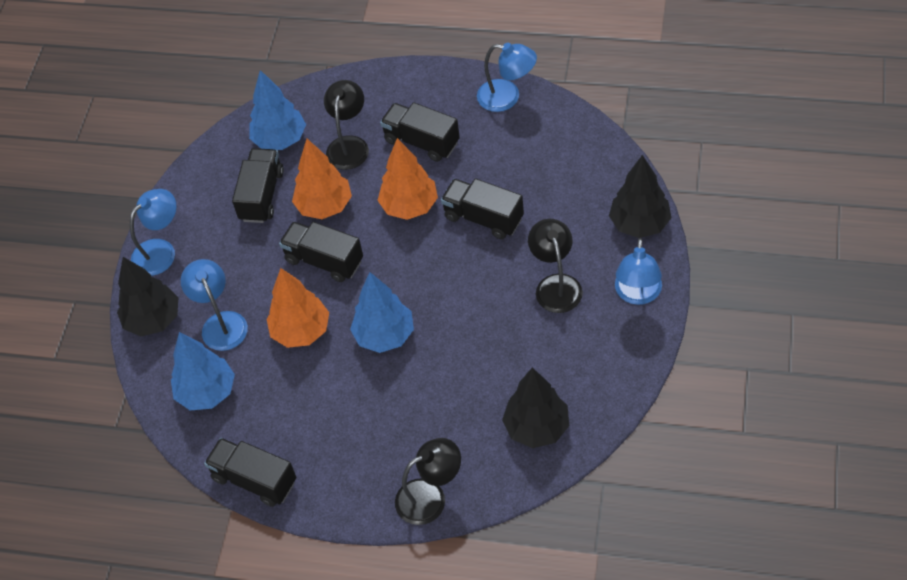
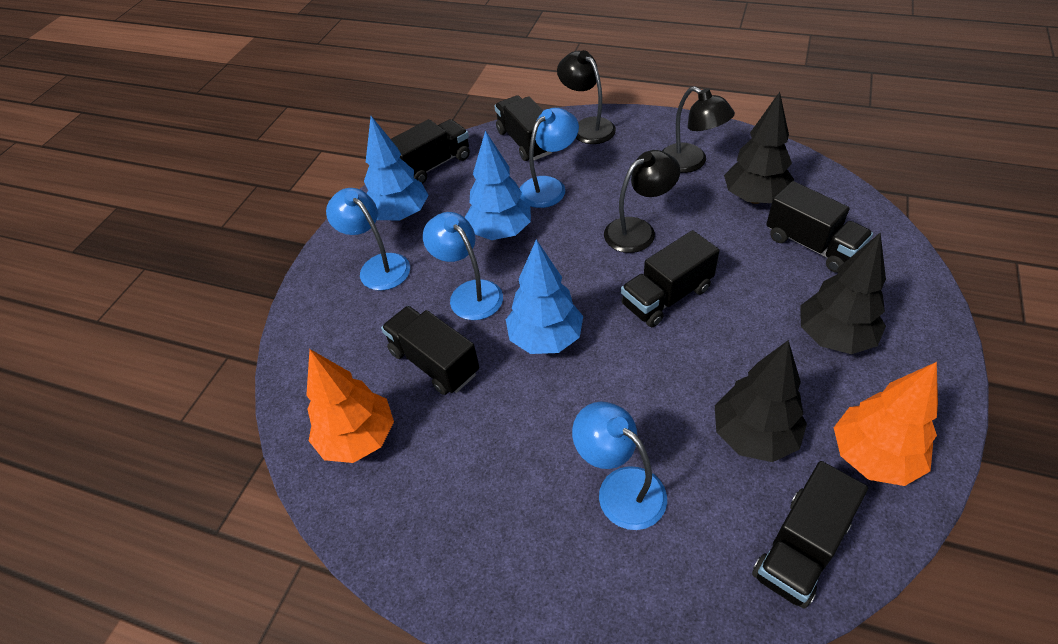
black truck: [204,438,296,507] [232,148,284,223] [279,222,363,282] [380,102,460,162] [441,179,524,239] = 5 -> [381,306,479,395] [391,119,470,184] [494,95,552,161] [621,230,720,327] [752,461,868,609] [766,181,873,273] = 6
orange tree: [266,268,329,348] [292,139,352,219] [378,138,438,220] = 3 -> [306,349,394,463] [834,362,938,486] = 2

